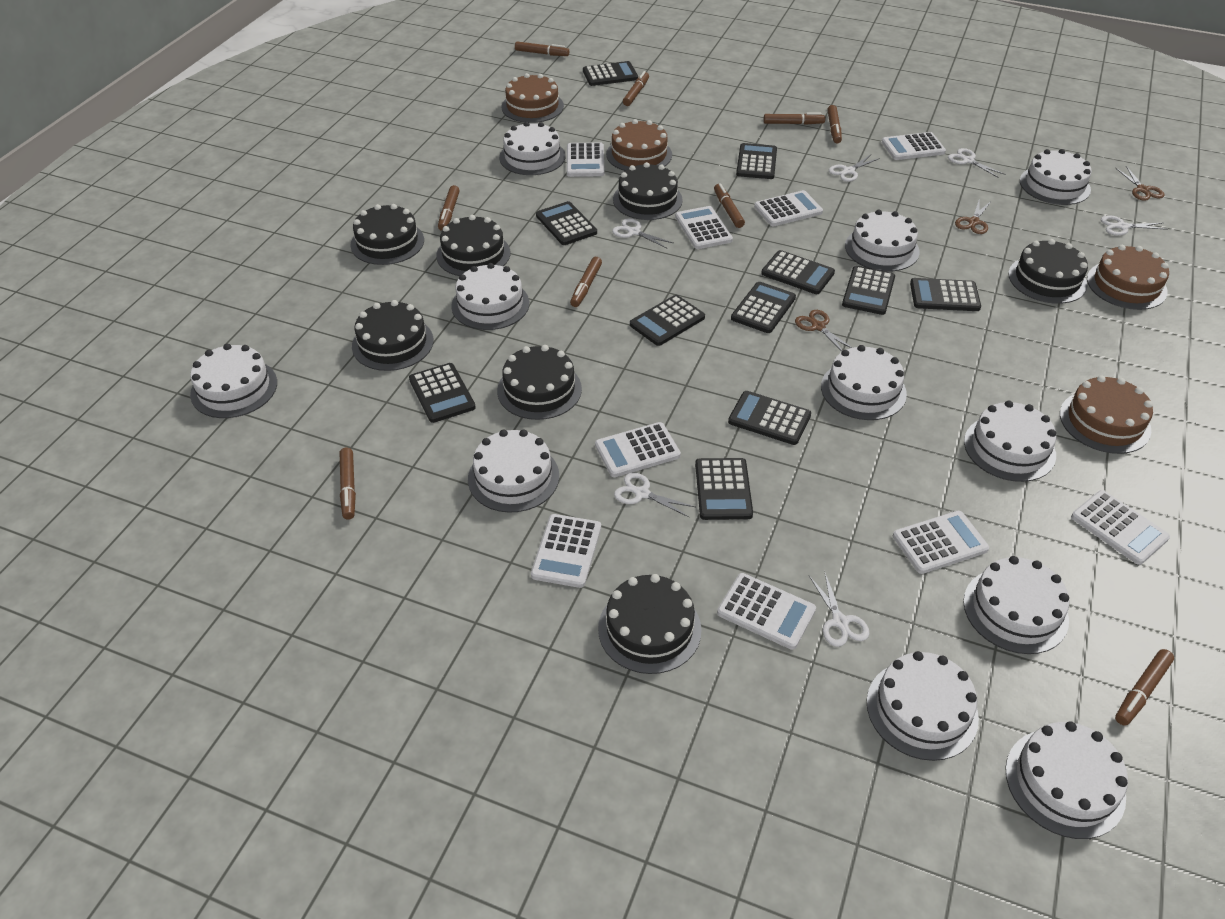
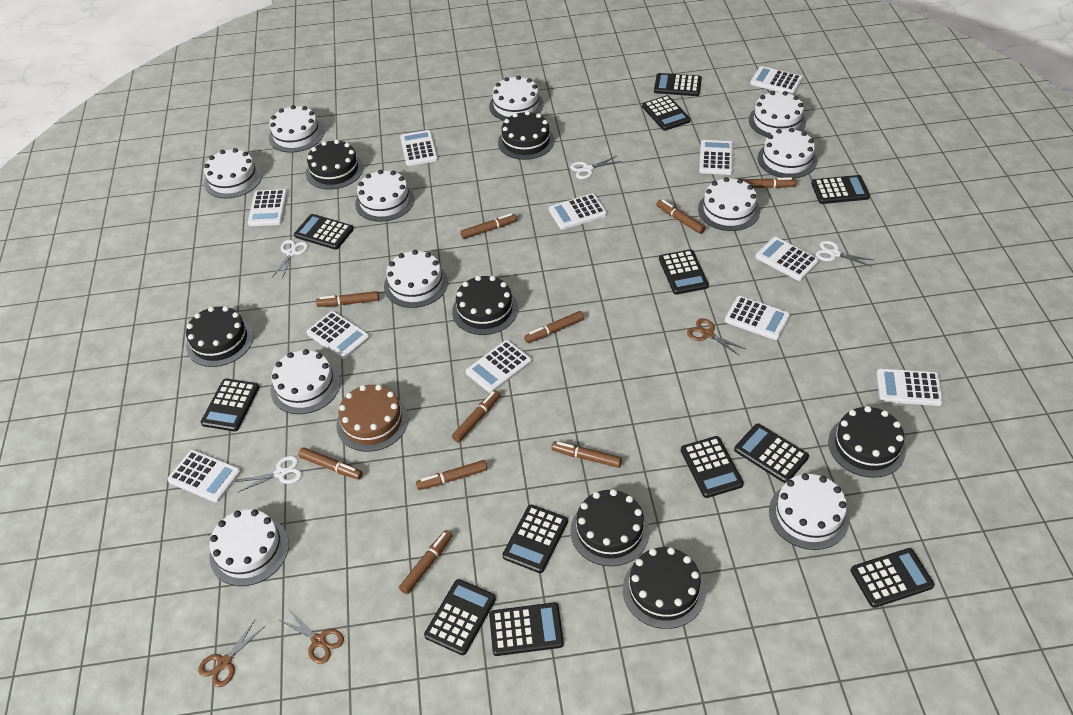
black calculator: [409,363,476,423] [536,201,597,245] [583,61,638,86] [630,295,705,346] [695,458,753,520] [728,391,811,445] [731,282,796,333] [736,143,777,179] [761,250,835,294] [842,266,895,315] [910,278,981,311] = 11 -> [201,379,259,431] [294,214,354,250] [424,579,496,655] [489,602,564,656] [502,505,568,573] [642,95,690,131] [654,73,702,96] [659,249,709,295] [681,436,744,498] [734,423,809,483] [811,175,870,204] [851,548,934,608] = 12
brown cake: [501,73,564,123] [606,119,672,171] [1060,375,1153,454] [1087,245,1169,310] = 4 -> [336,384,408,452] = 1
brown marker: [340,448,356,520] [438,185,460,231] [515,41,569,56] [570,257,602,307] [623,71,649,106] [714,183,745,228] [764,112,825,125] [827,105,842,143] [1115,649,1174,726] = 9 -> [298,447,363,480] [316,291,379,307] [399,530,453,594] [416,460,487,490] [452,390,500,442] [460,213,517,239] [524,311,584,343] [551,441,622,468] [656,199,705,234] [742,177,796,188] = 10
white calculator: [531,514,601,588] [567,143,604,177] [595,422,681,477] [675,206,733,249] [717,573,816,650] [754,190,823,226] [882,132,946,160] [893,511,989,574] [1071,490,1170,565] = 9 -> [167,450,241,503] [248,189,288,226] [306,311,370,359] [400,130,438,166] [466,340,532,393] [549,193,607,230] [699,140,734,175] [725,296,790,340] [750,66,803,95] [755,237,819,281] [877,369,943,406] = 11
white scissors: [612,218,673,248] [614,473,695,517] [809,571,869,647] [829,155,880,182] [948,148,1005,178] [1101,215,1168,236] = 6 -> [236,456,302,492] [272,240,308,279] [570,156,621,179] [816,241,873,267] = 4

